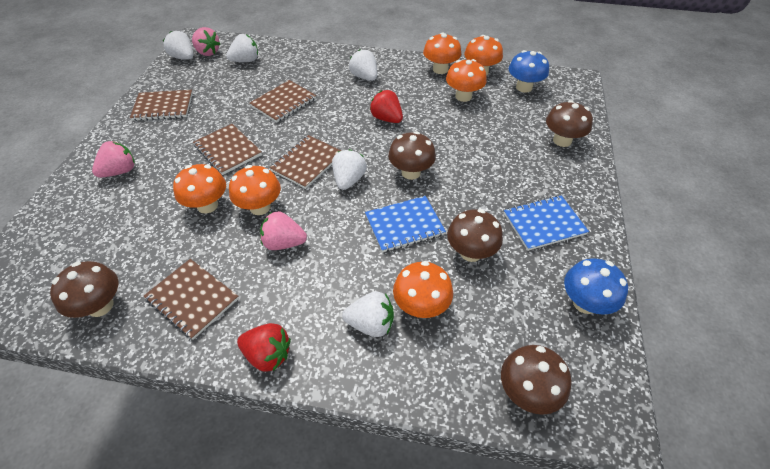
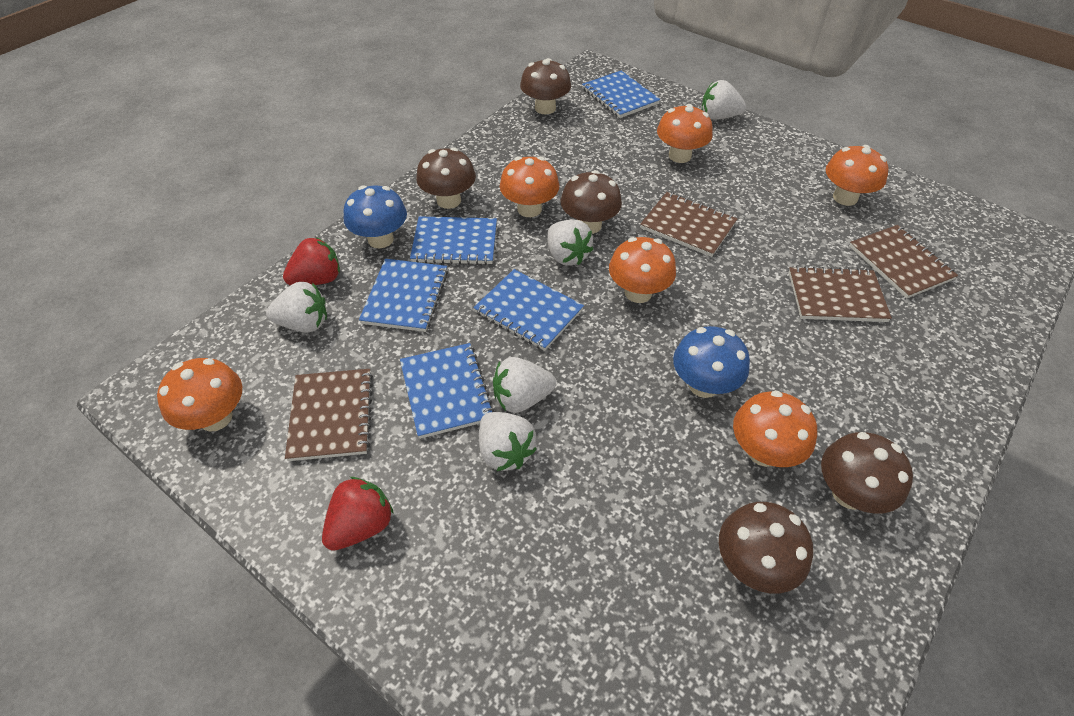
blue notebook: [365,196,446,252] [504,195,589,251] = 2 -> [359,259,448,332] [400,343,494,439] [410,216,497,265] [473,269,584,351] [582,71,660,118] = 5
brown notebook: [130,90,193,121] [144,259,239,340] [193,124,262,175] [249,80,316,123] [269,135,341,189] = 5 -> [285,369,373,461] [640,192,737,257] [789,266,892,322] [849,225,958,299] = 4
pink strawberry: [92,141,135,178] [192,27,220,56] [260,211,307,250] = 3 -> none = 0

